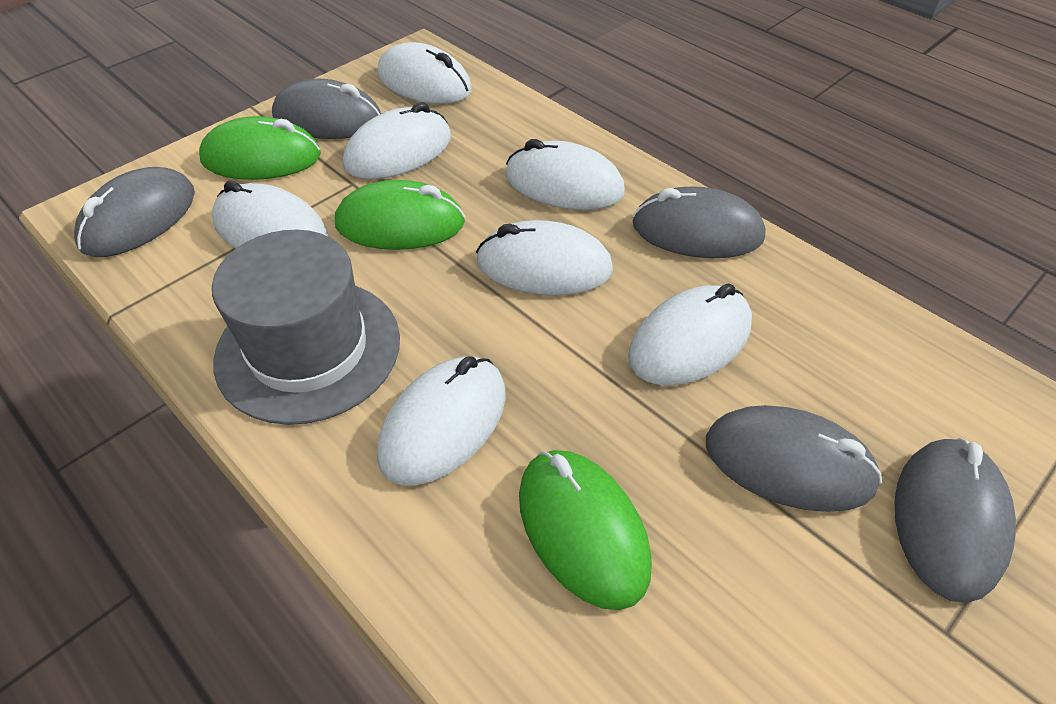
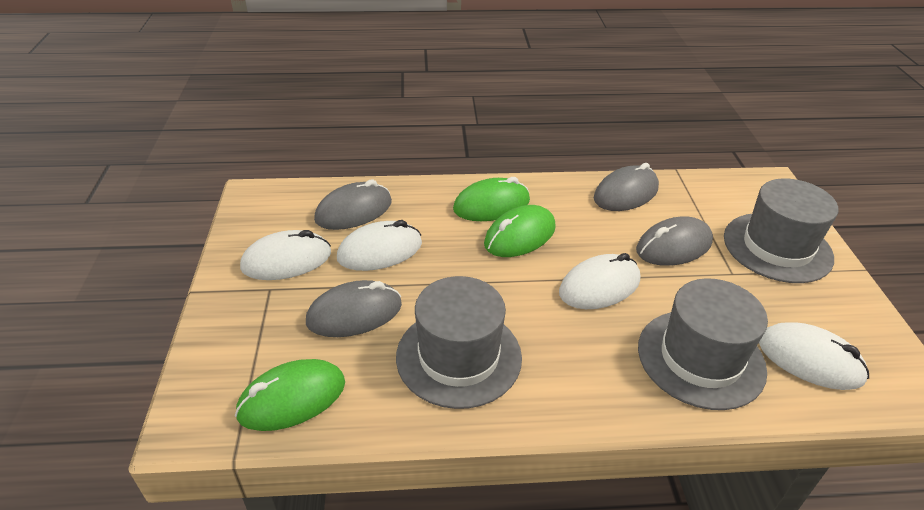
grey hat: [212,230,400,425] = 1 -> [396,276,522,409] [638,278,768,410] [724,178,838,283] = 3
grey mouse: [74,167,195,257] [272,79,381,139] [633,187,766,258] [706,405,882,512] [894,438,1016,603] = 5 -> [306,280,402,337] [314,179,392,230] [594,163,659,211] [636,216,713,266] = 4
white mouse: [212,181,328,248] [343,102,451,179] [377,42,472,104] [377,356,506,485] [476,220,613,296] [505,139,625,210] [628,283,752,385] = 7 -> [240,230,331,280] [337,220,422,271] [559,253,640,309] [759,322,869,390] = 4

